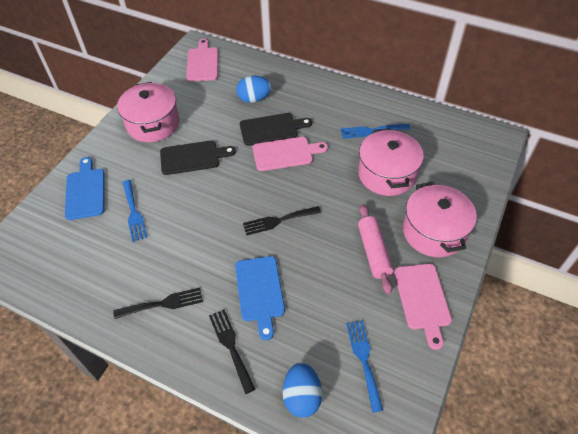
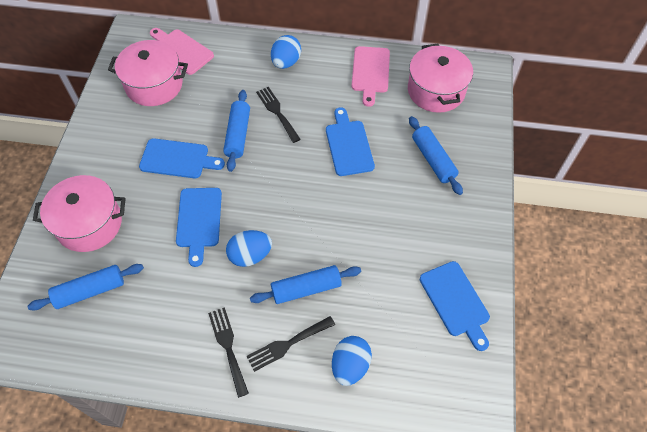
black cutting board: [160,140,236,175] [240,113,312,146] = 2 -> none = 0
blue cutting board: [65,157,105,220] [235,256,285,340] = 2 -> [139,138,225,178] [176,188,222,267] [326,107,375,176] [420,261,490,351] = 4
blue egg: [236,76,271,103] [283,362,322,418] = 2 -> [226,230,272,267] [271,35,301,69] [332,336,372,386] = 3
blue fork: [122,180,147,242] [340,124,410,139] [346,320,383,412] = 3 -> none = 0
blue rolling pin: none = 0 -> [27,264,144,310] [223,90,250,172] [250,265,361,304] [409,116,463,195] = 4
pink cutting board: [186,39,218,82] [253,137,328,171] [394,264,452,350] = 3 -> [150,28,214,75] [351,46,390,107] = 2
pink rolling pin: [358,204,393,294] = 1 -> none = 0

